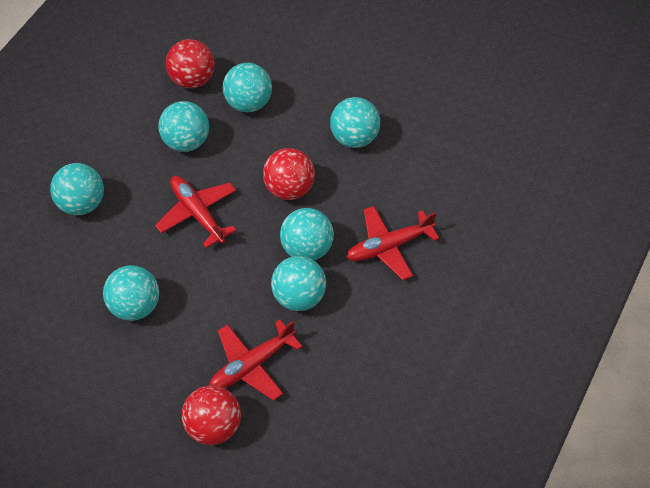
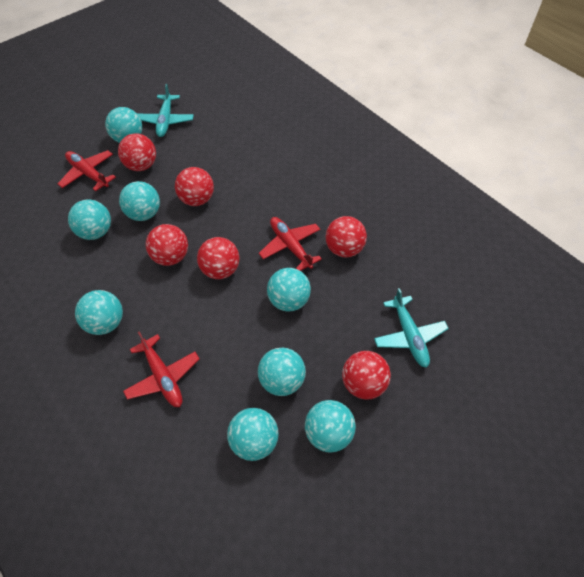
red ball: [166,39,215,89] [182,385,241,445] [263,148,315,200] = 3 -> [118,133,156,171] [146,224,188,266] [175,167,214,206] [197,237,240,279] [325,216,367,257] [342,351,391,400] = 6
turquoise ball: [50,163,104,215] [103,265,159,321] [158,101,209,152] [223,63,272,112] [271,256,326,311] [280,208,334,260] [330,97,380,148] = 7 -> [68,199,111,240] [75,290,123,335] [105,107,142,143] [119,181,160,221] [227,408,279,461] [258,348,306,396] [267,268,311,311] [305,400,356,453] = 8
turquoise plane: none = 0 -> [138,84,194,137] [374,288,449,368] = 2

